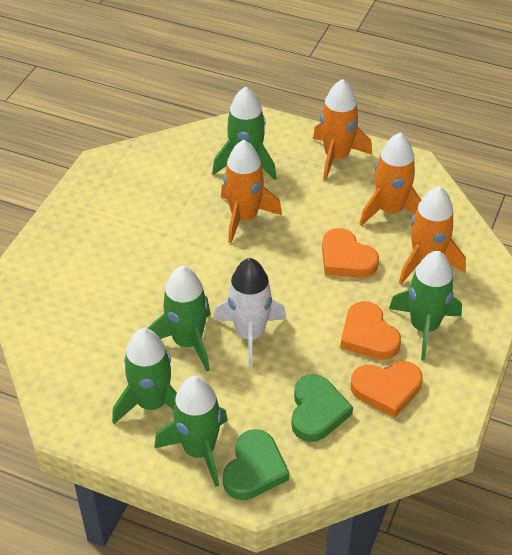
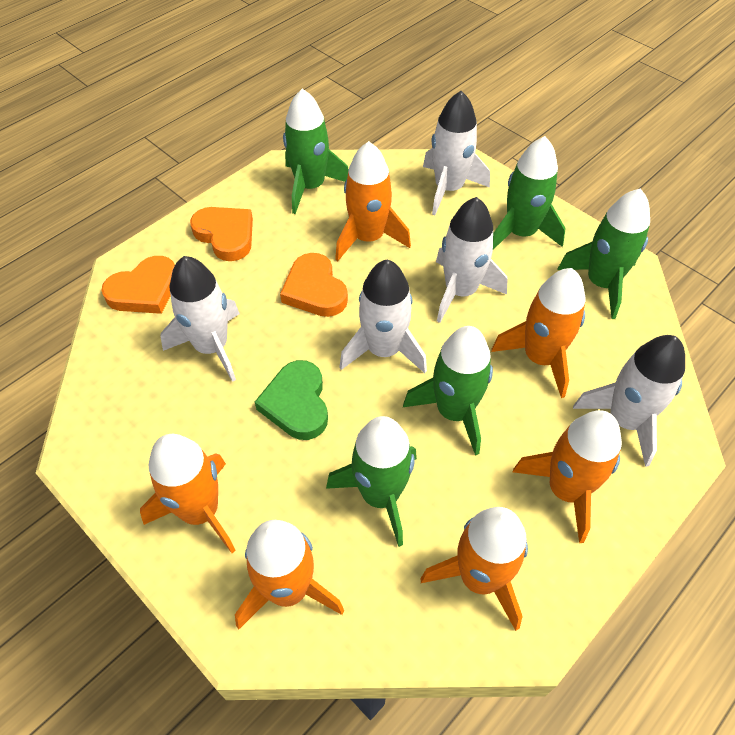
green heart: [223,429,289,500] [291,374,353,442] = 2 -> [255,360,328,440] = 1
orange rocket: [221,140,282,243] [313,79,372,180] [360,132,421,226] [399,186,466,284] = 4 -> [140,434,236,553] [235,520,344,629] [335,141,411,261] [420,507,528,631] [491,268,586,398] [513,410,622,543] = 6
white rocket: [214,258,286,368] = 1 -> [160,256,240,382] [339,260,427,373] [423,91,490,215] [436,197,508,323] [573,335,685,467] = 5

